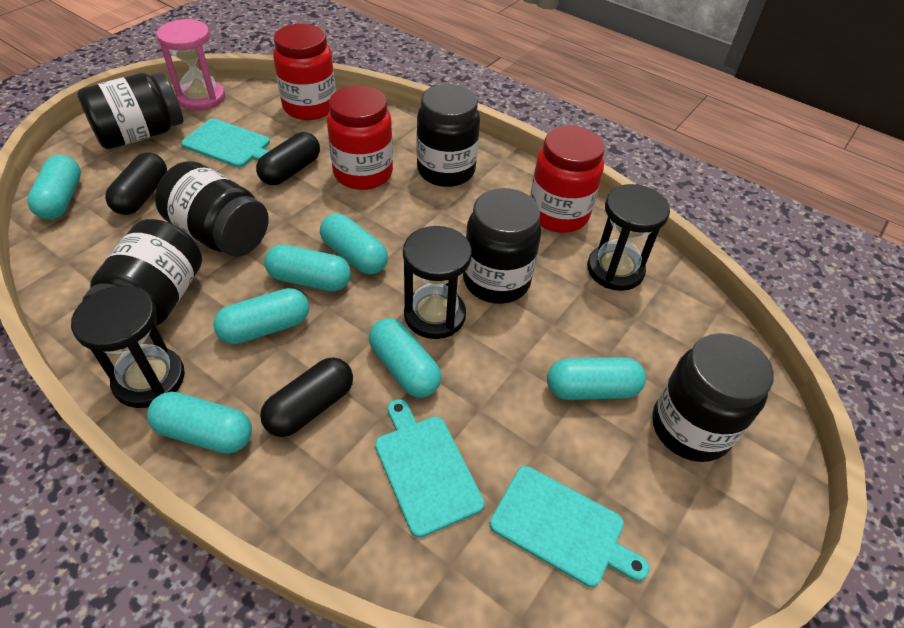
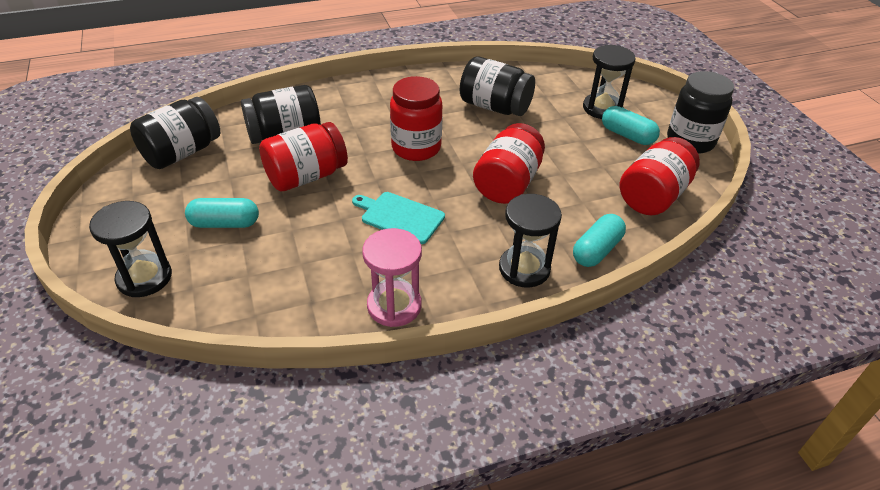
black capsule: [105,152,167,215] [256,132,320,185] [260,358,353,437] = 3 -> none = 0
black jar: [77,72,183,149] [82,219,202,336] [155,161,269,257] [417,84,480,187] [463,188,541,304] [652,333,774,462] = 6 -> [130,97,220,169] [241,85,321,144] [460,57,535,116] [667,71,734,154] = 4
red jar: [273,24,336,120] [327,85,393,190] [530,126,605,233] = 3 -> [259,122,348,191] [390,76,442,161] [473,123,545,204] [620,137,700,215] = 4
turquoise capsule: [27,155,81,219] [147,392,252,454] [213,288,309,344] [264,244,351,291] [320,213,388,274] [369,318,441,397] [547,357,646,400] = 7 -> [185,198,259,228] [573,214,626,267] [602,106,660,145] = 3
turquoise cutting board: [181,119,270,167] [375,399,484,538] [490,466,649,587] = 3 -> [352,192,445,244] = 1

